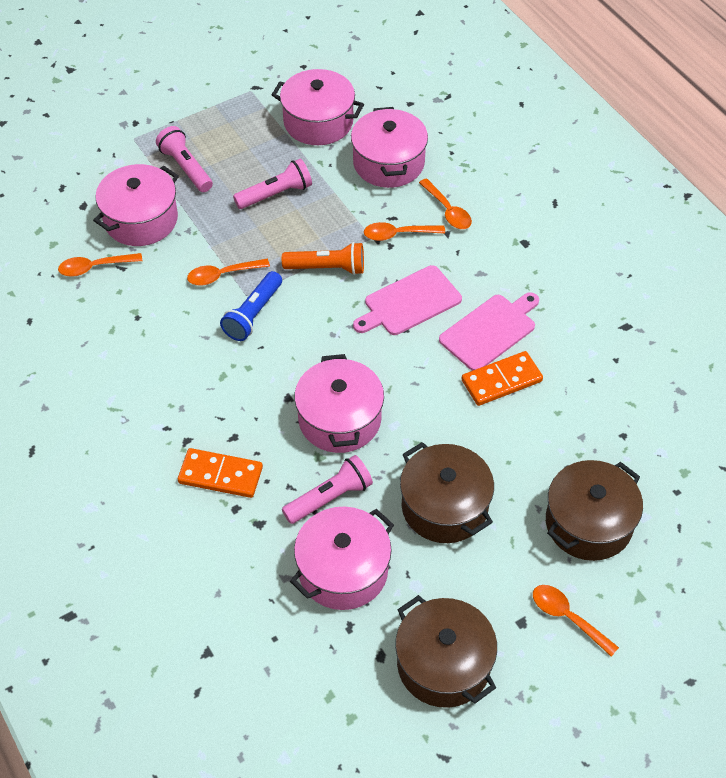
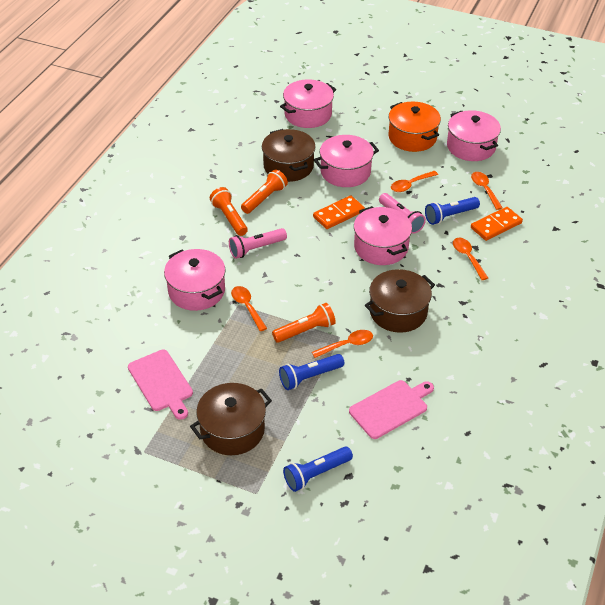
blue flashlight: [220,271,282,341] = 1 -> [279,354,344,390] [283,446,353,492] [425,197,480,225] = 3
orange flashlight: [282,242,364,275] = 1 -> [210,187,248,236] [241,169,288,214] [272,303,336,343] = 3
orange pot: none = 0 -> [388,102,441,152] = 1
pink flashlight: [156,126,213,192] [233,159,312,209] [282,455,373,524] = 3 -> [229,228,287,259] [379,193,426,234] = 2

